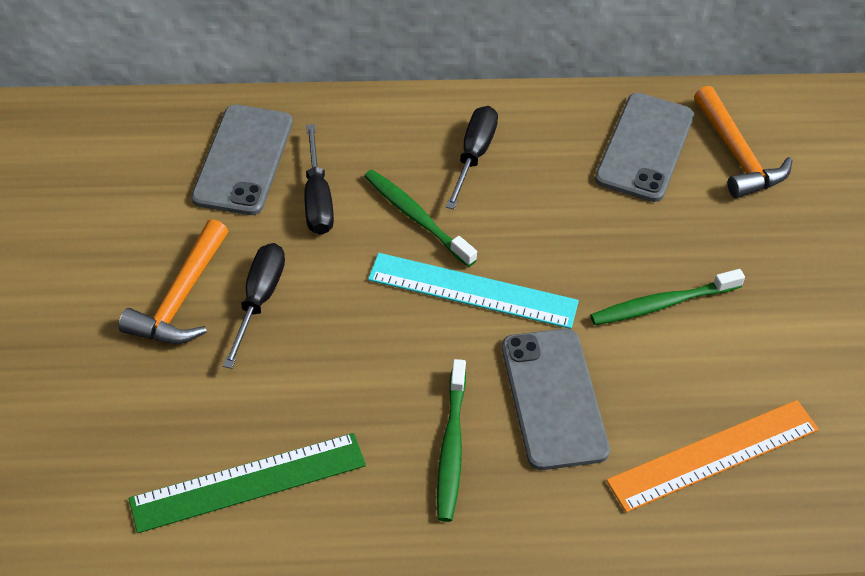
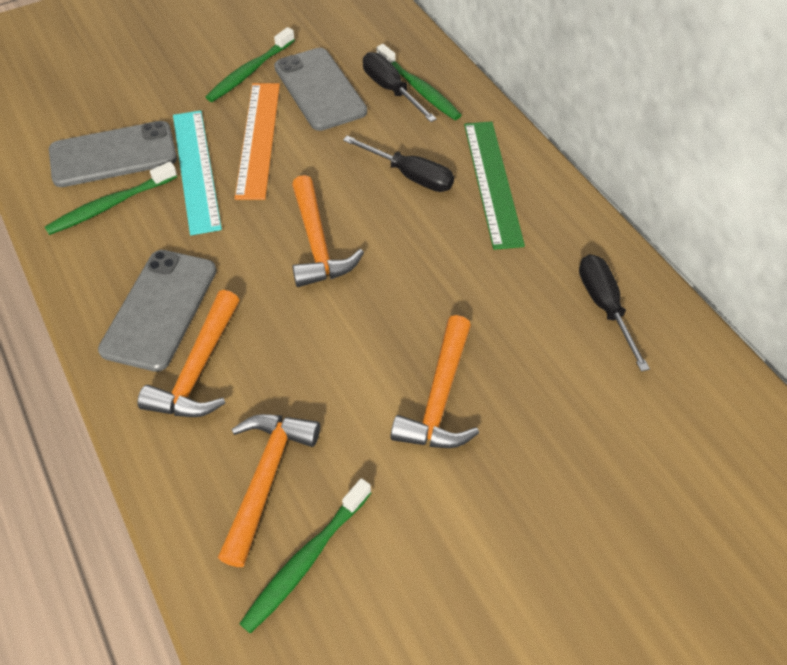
green toothbrush: [364,170,477,267] [437,359,466,522] [590,269,745,325] = 3 -> [45,162,177,235] [206,27,295,102] [239,478,371,634] [377,44,461,120] = 4
orange hammer: [119,219,228,344] [694,86,793,198] = 2 -> [137,290,239,417] [218,414,320,567] [292,175,364,287] [390,315,479,448] = 4

